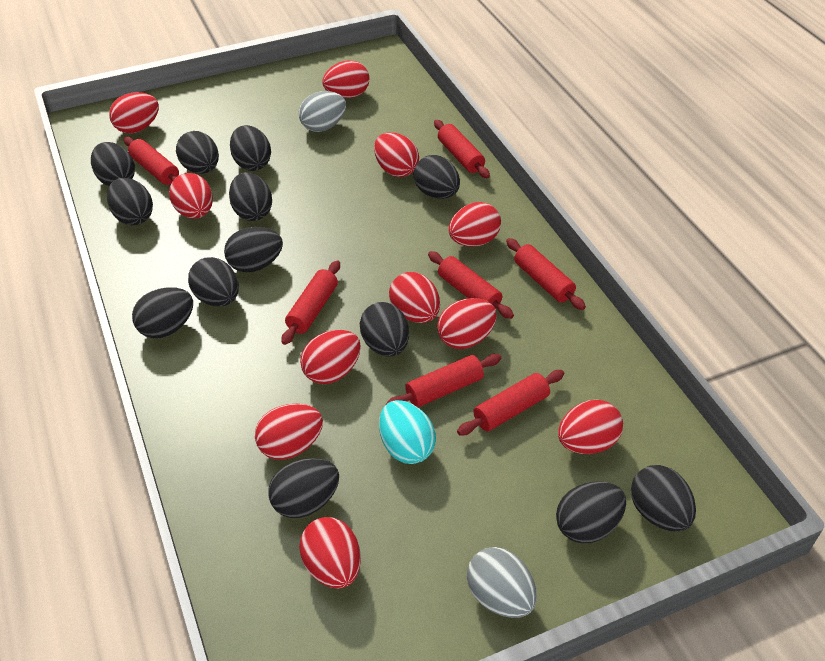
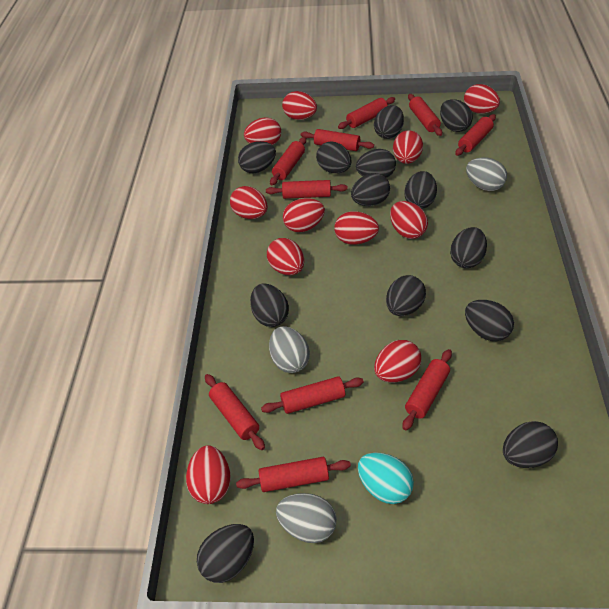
grey egg: [299,91,346,132] [467,547,537,618] = 2 -> [269,326,310,373] [276,493,337,543] [466,157,507,191] = 3
red rolling pin: [124,137,179,185] [281,260,340,345] [386,354,501,407] [428,251,514,319] [434,120,490,178] [457,370,564,435] [506,238,586,310] = 7 -> [205,374,265,450] [236,457,351,492] [261,377,364,414] [266,180,348,199] [270,137,306,185] [301,129,374,151] [338,97,395,129] [402,349,452,430] [408,94,442,136] [455,114,496,156] = 10

